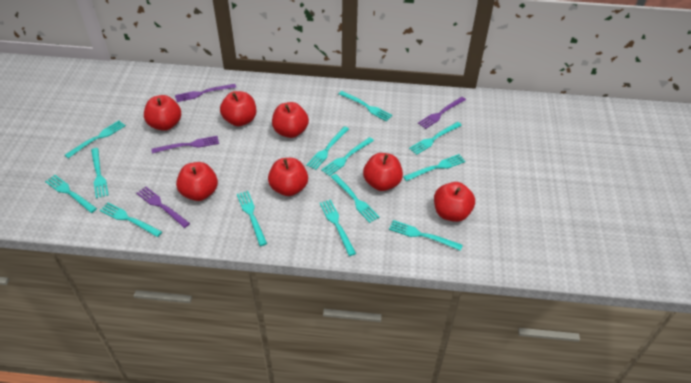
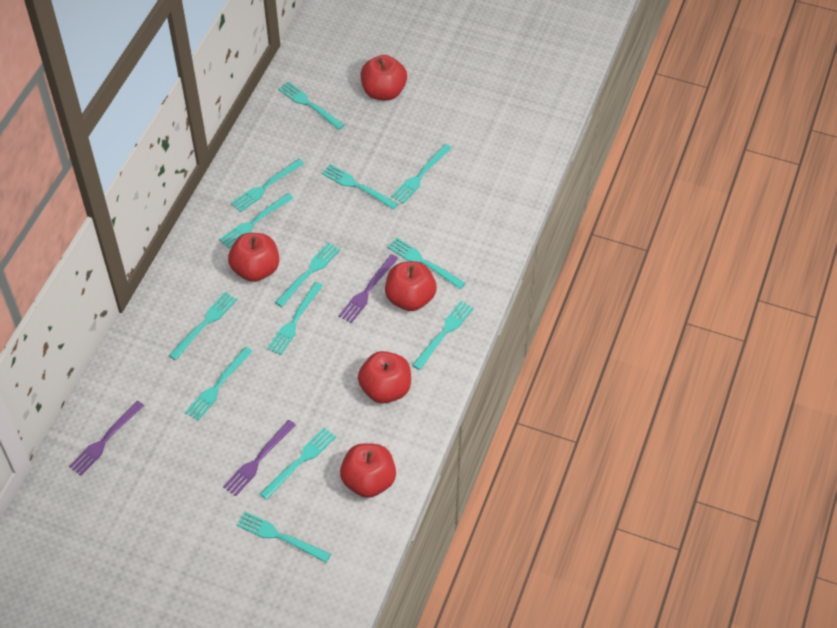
purple fork: [136,187,190,228] [151,136,219,153] [175,84,236,102] [418,97,466,129] = 4 -> [68,401,144,476] [223,420,296,496] [339,254,399,323] = 3
red apple: [144,95,181,131] [176,162,218,201] [220,91,256,126] [268,158,308,196] [272,102,309,138] [363,153,403,191] [434,182,475,222] = 7 -> [228,233,279,282] [340,443,396,498] [358,351,411,404] [360,55,407,101] [385,261,437,311] = 5

